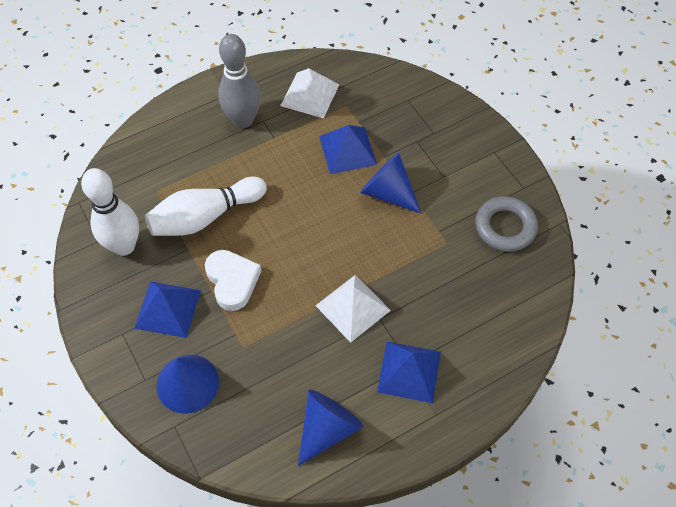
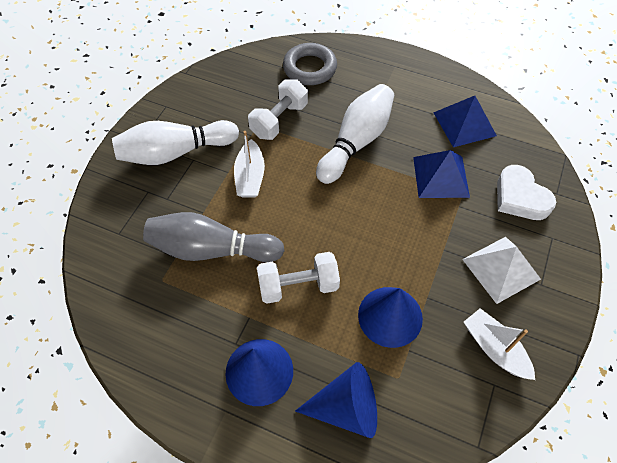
blue pyramid: [134,281,201,338] [319,125,377,174] [377,342,441,403] = 3 -> [413,150,470,198] [433,96,497,147] = 2
white boat: none = 0 -> [234,131,265,197] [464,308,535,380] = 2
white dumbbell: none = 0 -> [248,79,308,140] [257,252,340,304] = 2
white pyramid: [280,68,340,118] [315,275,391,343] = 2 -> [462,237,541,304] = 1

